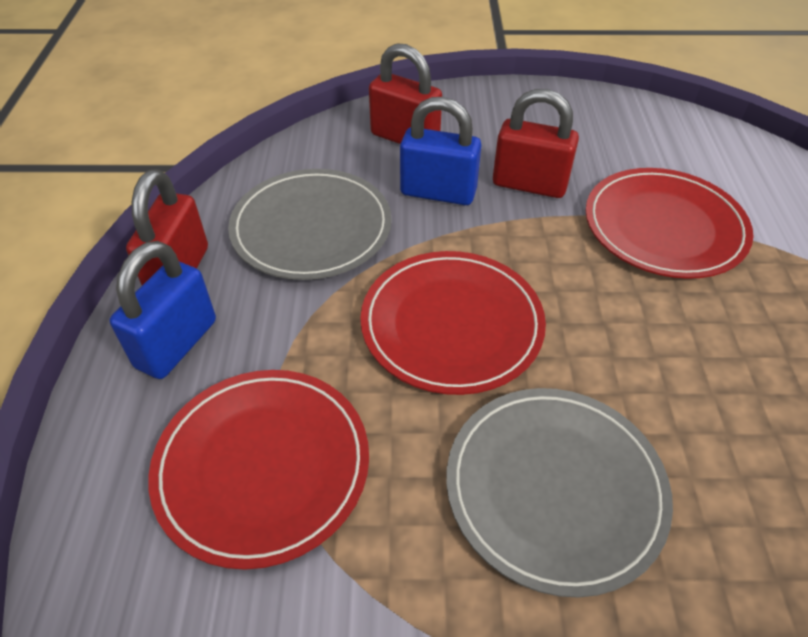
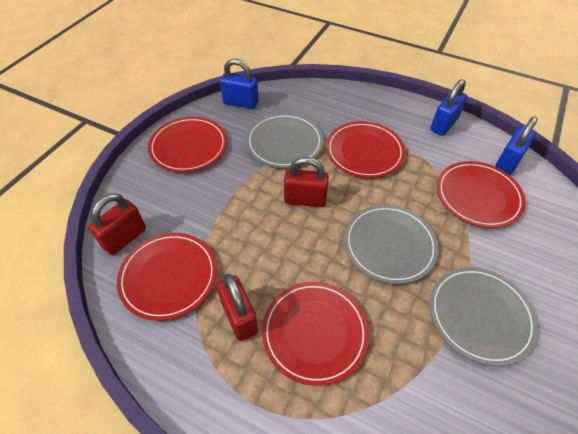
blue padlock: [109,241,216,379] [400,97,481,205] = 2 -> [220,59,259,109] [430,79,467,136] [495,116,538,175] = 3
grey plate: [228,169,392,280] [446,388,673,598] = 2 -> [246,113,323,168] [344,205,439,284] [430,267,538,366] = 3
red plate: [148,370,369,570] [360,251,546,395] [586,168,754,279] = 3 -> [117,233,217,321] [148,117,227,172] [262,282,369,386] [326,121,405,178] [437,161,526,228] = 5

